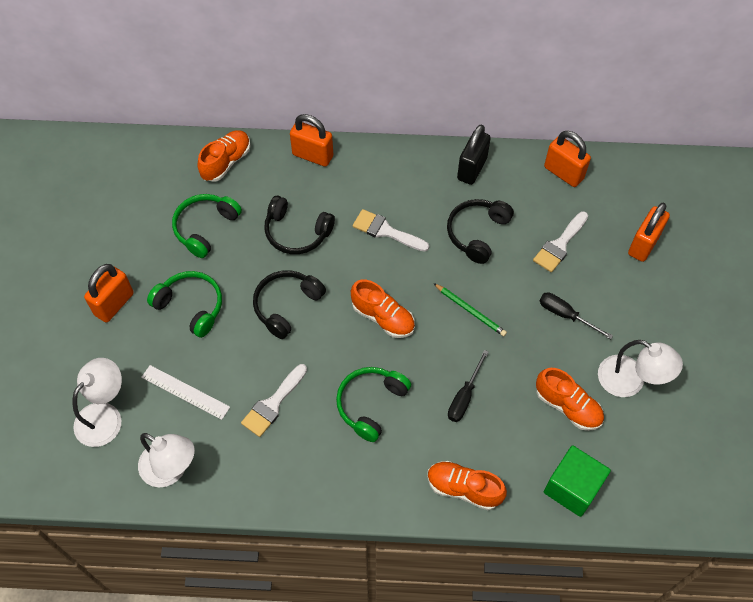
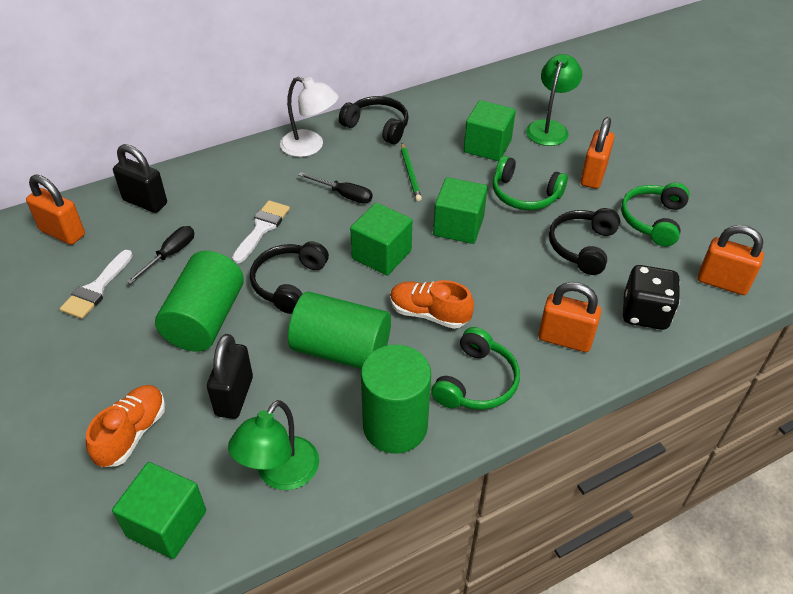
black dice: none = 0 -> [623,265,680,330] = 1
black padlock: [457,125,491,185] = 1 -> [113,144,167,213] [207,334,253,419] = 2
green cube: [544,445,611,517] = 1 -> [112,462,206,559] [350,203,412,276] [433,177,488,244] [464,100,516,161] = 4
green cylinder: none = 0 -> [155,251,244,352] [288,291,391,369] [361,345,431,454] = 3
green lamp: none = 0 -> [228,400,319,490] [526,54,582,146] = 2
orange shoe: [197,130,251,182] [351,279,415,338] [427,461,507,510] [536,368,604,431] = 4 -> [86,385,165,467] [390,280,474,329] = 2
white brush: [241,364,307,437] [353,209,429,252] [533,211,588,272] = 3 -> [60,250,133,319] [232,200,290,264] = 2
white lamp: [73,358,122,447] [138,433,195,487] [598,340,683,397] = 3 -> [280,77,338,157] = 1
white ruler: [141,365,230,420] = 1 -> none = 0

